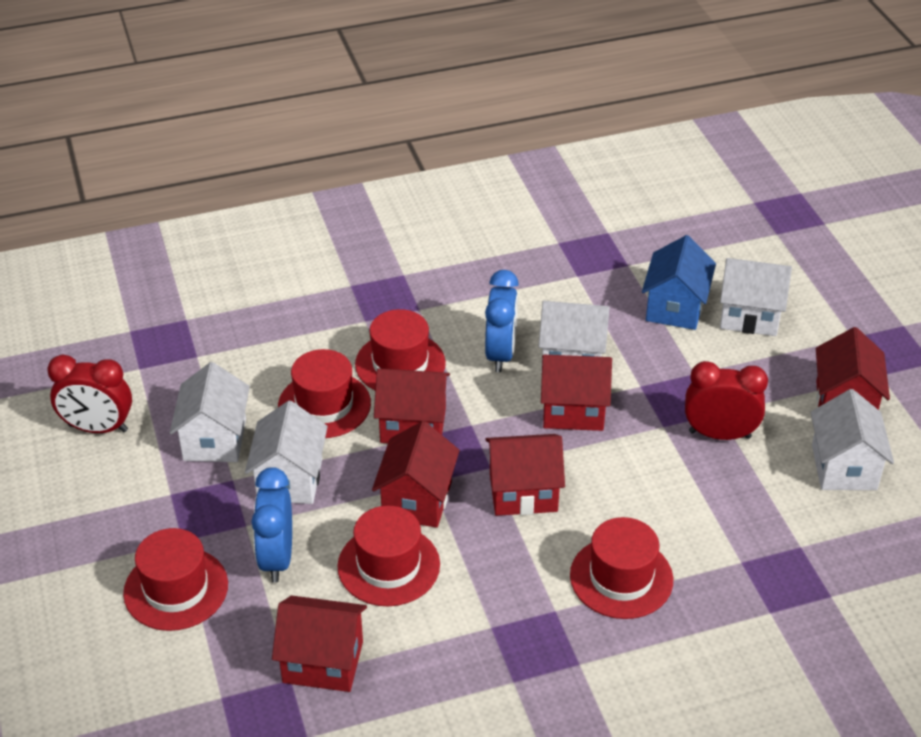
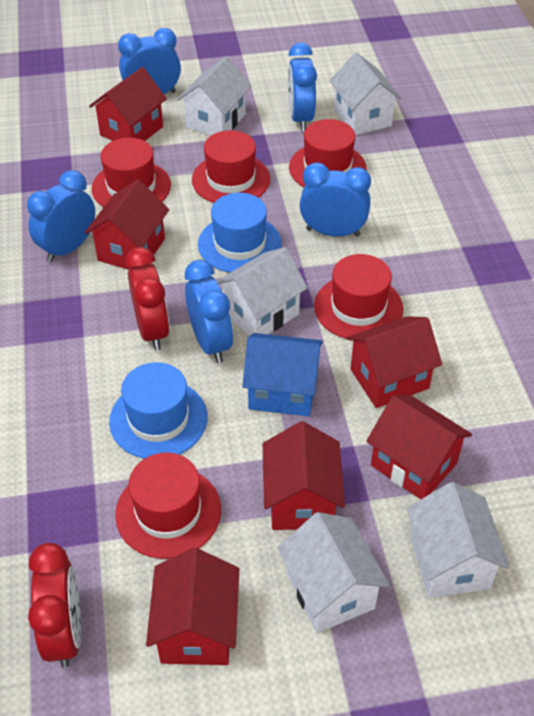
blue clock: [251,467,292,583] [485,270,519,372] = 2 -> [27,170,95,262] [118,28,181,94] [185,260,233,363] [288,42,317,131] [300,162,371,237] = 5
blue hat: none = 0 -> [109,362,208,459] [198,193,282,273] = 2

